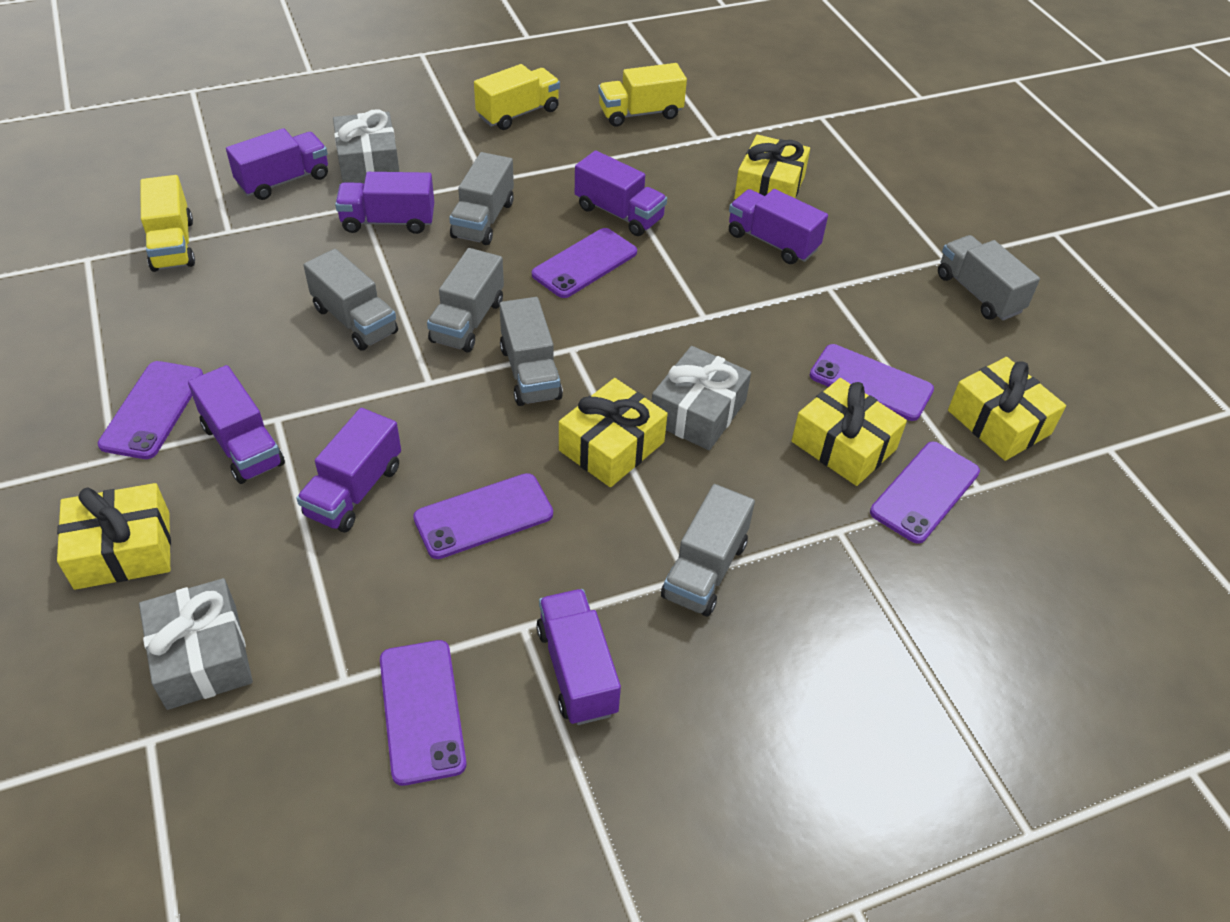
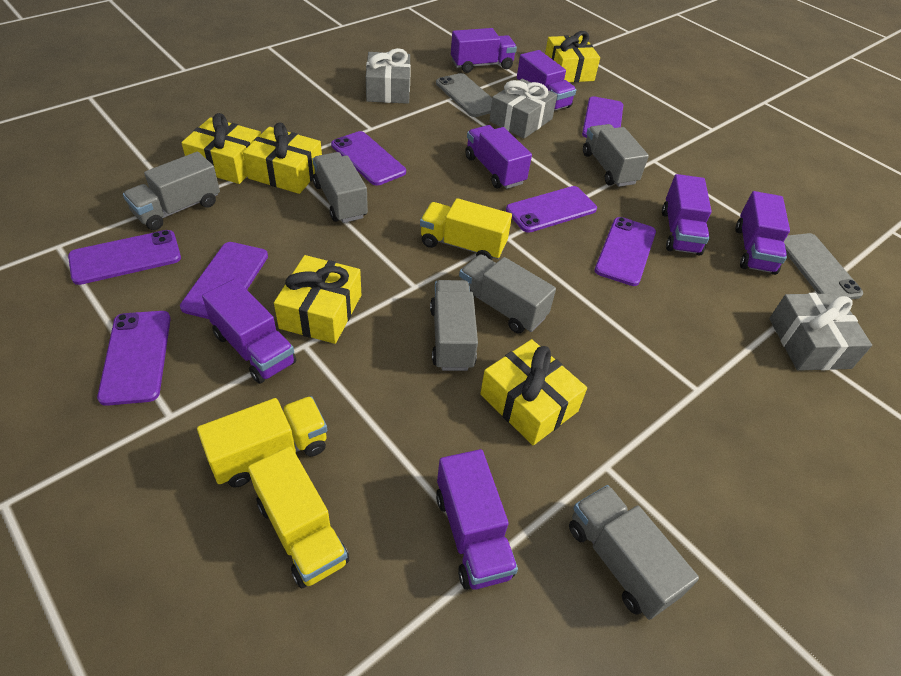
grey phone: none = 0 -> [436,73,492,117] [784,233,863,300] = 2
purple phone: [98,361,203,459] [380,640,467,786] [413,473,553,559] [532,228,637,298] [810,344,934,421] [870,442,980,544] = 6 -> [68,230,181,285] [97,311,171,406] [180,242,268,319] [331,131,406,186] [506,186,597,233] [582,96,623,138] [595,217,656,286] = 7

